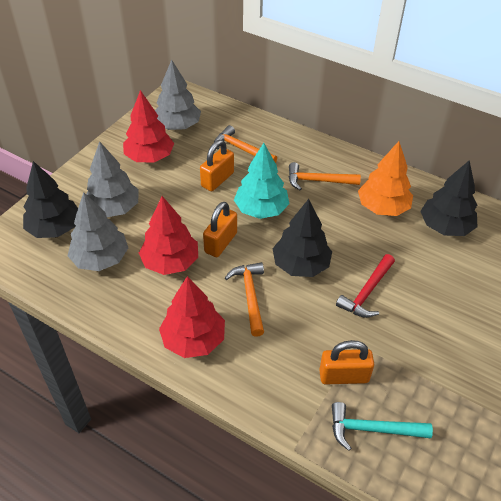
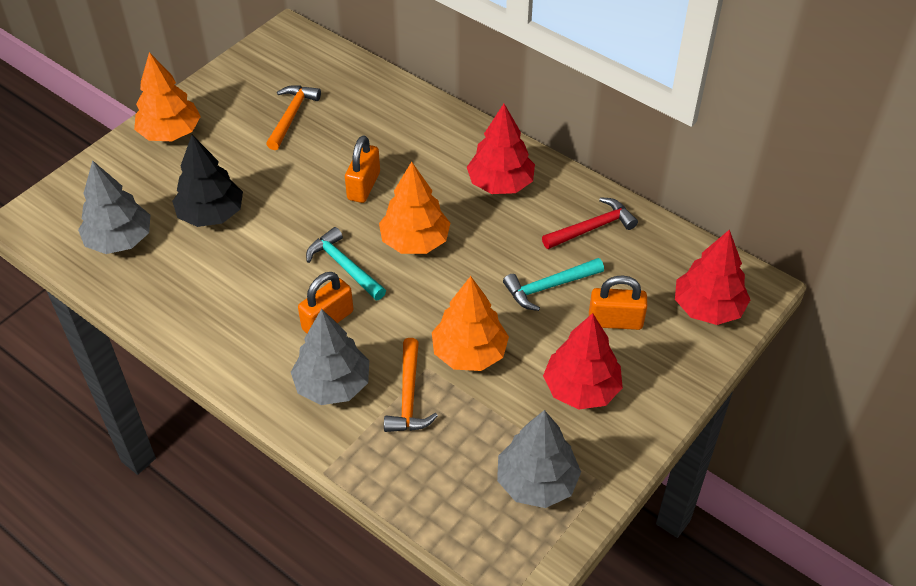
black tree: [23,161,78,238] [272,199,332,277] [420,160,477,236] = 3 -> [172,135,243,227] = 1
orange hammer: [214,125,277,163] [225,262,264,337] [289,162,361,190] = 3 -> [266,85,321,150] [384,338,438,432] = 2
orange tree: [358,141,413,216] = 1 -> [134,52,201,141] [379,162,450,254] [432,276,509,371] = 3
turquoise hammer: [332,402,433,451] = 1 -> [306,227,386,300] [503,258,604,311] = 2
turquoise tree: [234,143,289,219] = 1 -> none = 0

